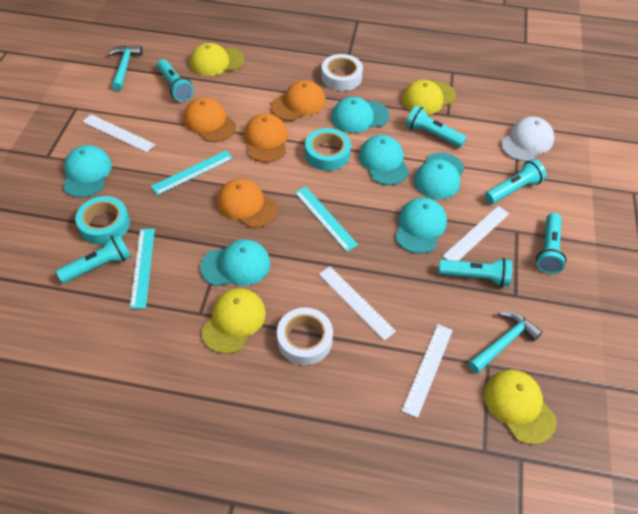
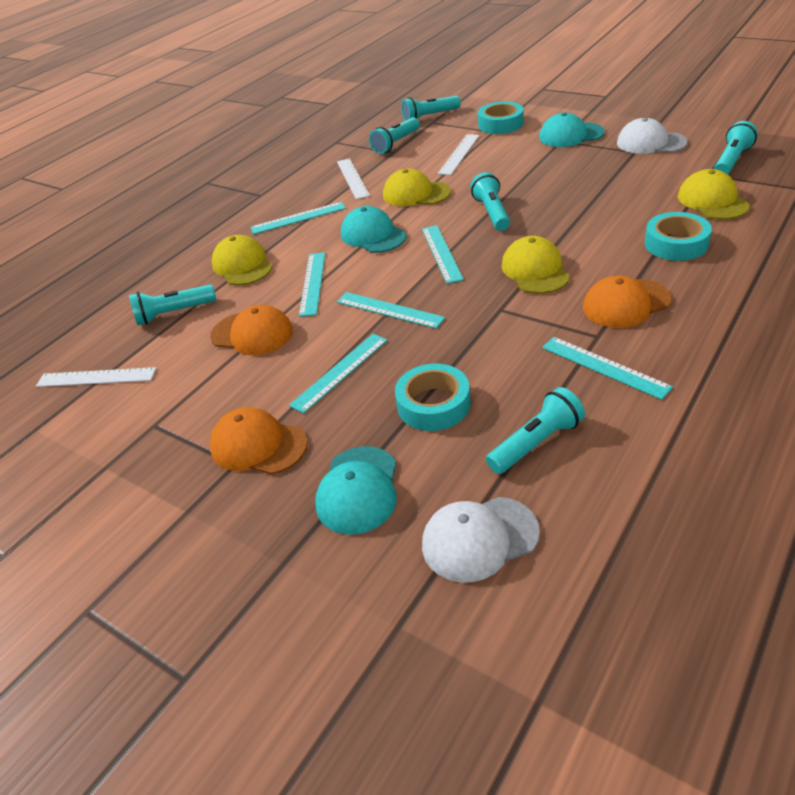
orange cap: [184,97,236,142] [217,179,278,228] [244,113,288,162] [271,80,325,121] = 4 -> [210,305,293,355] [210,407,308,475] [583,276,671,328] = 3
turquoise cap: [63,145,112,198] [200,240,270,286] [331,97,389,133] [359,135,409,185] [395,198,447,254] [414,153,465,199] = 6 -> [315,446,397,535] [341,206,407,253] [539,113,605,147] = 3
turquoise hammer: [108,45,143,91] [468,311,543,373] = 2 -> none = 0
turquoise ruler: [130,229,155,309] [151,150,233,195] [295,187,358,252] = 3 -> [251,202,346,234] [289,334,388,414] [299,252,325,317] [337,292,445,329] [422,225,464,284] [542,337,673,400] = 6
turquoise tape: [75,196,130,245] [305,128,351,171] = 2 -> [395,364,471,431] [478,102,524,134] [645,212,712,261] = 3
white cap: [501,117,554,162] = 1 -> [422,497,540,583] [617,118,688,154] = 2
white ruler: [82,114,155,153] [319,266,396,341] [402,324,453,418] [443,206,510,261] = 4 -> [36,367,157,387] [337,158,370,199] [437,134,480,175] = 3
white tape: [277,307,333,365] [321,54,363,91] = 2 -> none = 0

